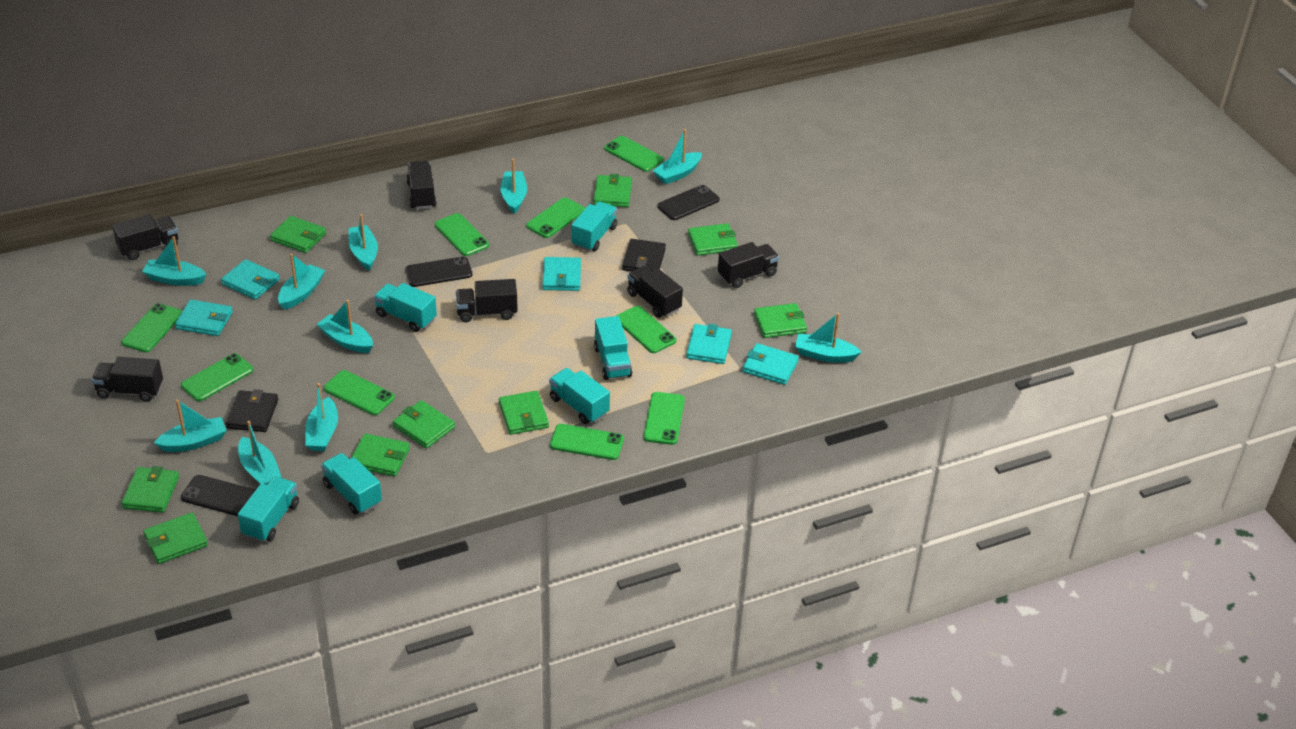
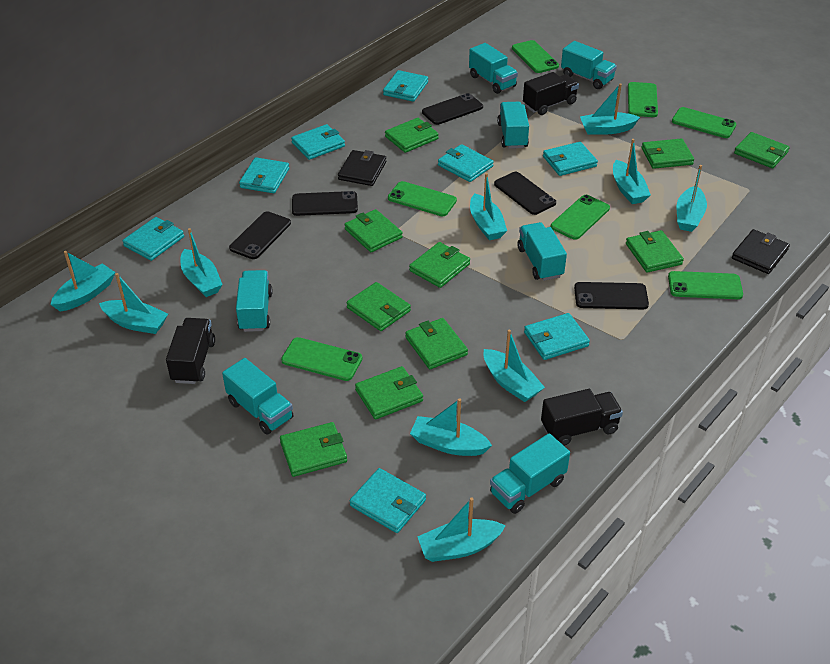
black phone: [181,475,256,516] [405,256,472,287] [657,185,720,220] = 3 -> [229,211,291,259] [292,191,358,216] [422,93,483,125] [494,172,556,215] [574,282,649,309] = 5
black truck: [91,357,163,402] [112,214,178,260] [406,161,437,209] [456,279,518,323] [627,266,683,318] [718,242,779,288] = 6 -> [166,318,215,384] [523,72,579,115] [541,389,623,446] = 3
green phone: [121,303,182,353] [181,353,253,401] [324,370,395,415] [435,213,489,256] [526,197,585,238] [550,424,624,460] [604,136,664,172] [616,306,676,353] [643,392,685,445] = 9 -> [281,337,362,381] [388,181,457,216] [512,40,559,73] [551,195,610,240] [628,82,658,117] [668,271,743,299] [672,107,737,138] = 7
green wallet: [121,466,179,513] [143,512,208,564] [270,216,326,253] [350,433,410,476] [393,400,455,449] [499,391,549,435] [593,174,632,207] [688,223,738,256] [754,303,807,338] = 9 -> [280,422,347,477] [344,209,403,252] [346,282,411,331] [355,366,423,420] [385,118,439,153] [405,318,468,369] [409,242,470,288] [626,230,684,273] [641,139,694,169] [734,132,790,168] = 10
turquoise truck: [238,476,299,542] [321,453,382,514] [374,283,437,332] [549,368,610,424] [571,201,617,251] [594,316,632,380] = 6 -> [222,358,293,435] [236,270,273,332] [469,43,518,94] [490,433,570,514] [497,102,529,149] [517,222,567,281] [561,41,617,89] = 7
turquoise wallet: [175,299,233,336] [221,259,280,300] [542,257,581,291] [686,324,732,364] [743,343,799,385] = 5 -> [122,217,184,261] [239,157,289,193] [291,124,345,160] [350,468,426,533] [383,70,428,102] [438,144,494,182] [524,313,590,360] [543,142,598,176] = 8

